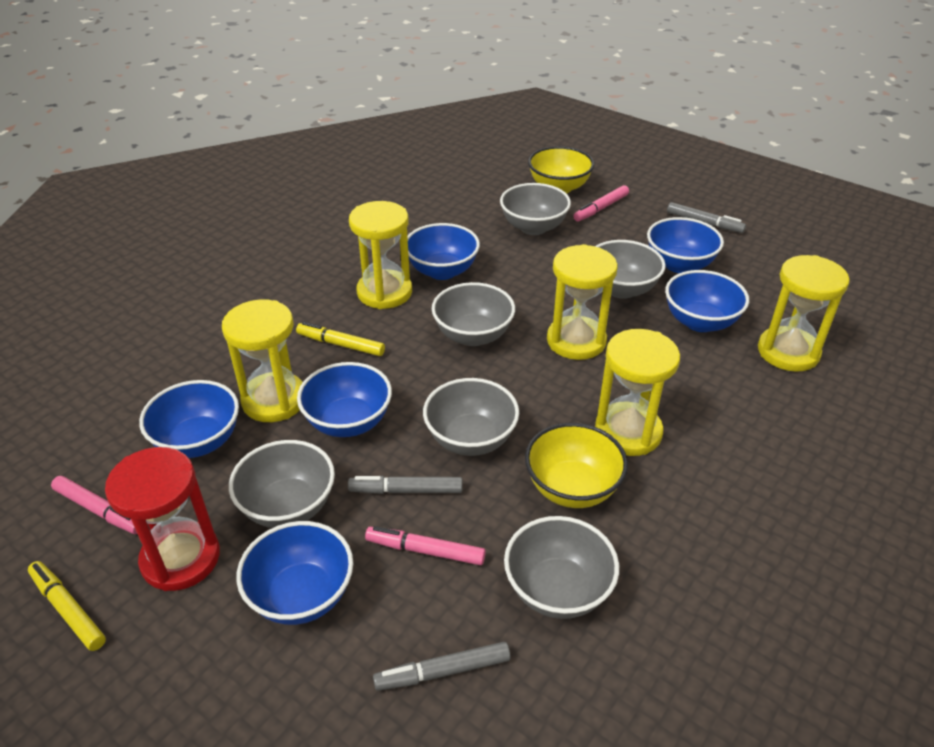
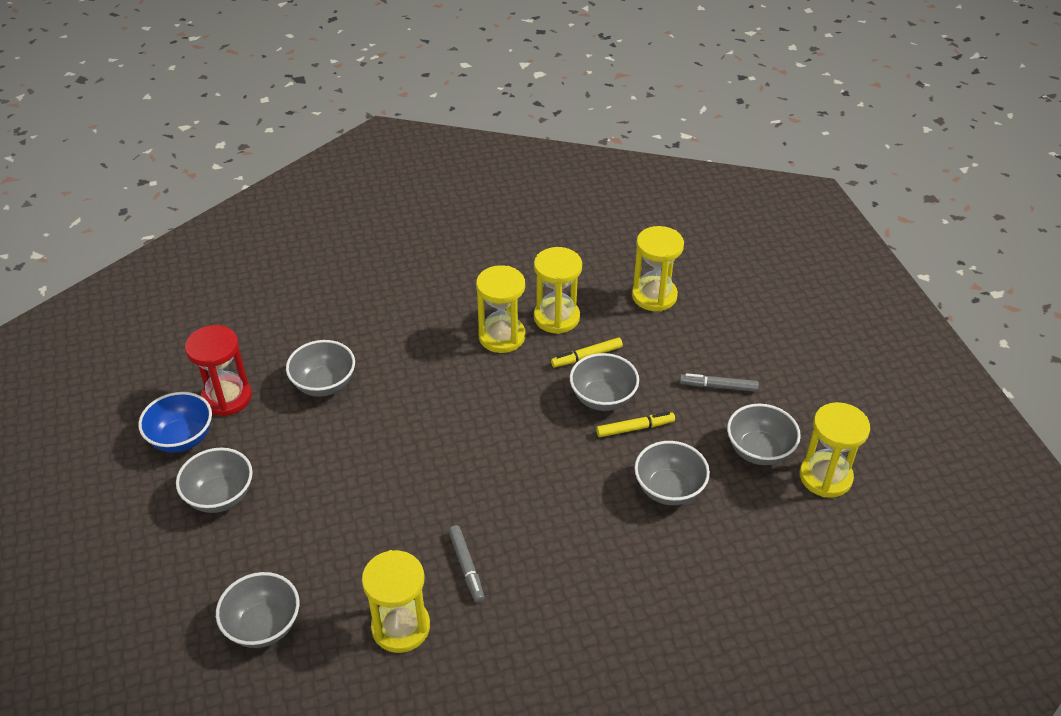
blue bowl: [139,380,239,458] [236,521,353,625] [297,362,392,437] [407,223,480,280] [647,217,724,273] [665,270,749,332] = 6 -> [138,392,212,453] = 1
grey marker: [348,476,462,494] [373,642,511,691] [667,202,746,233] = 3 -> [449,525,485,603] [680,373,759,392] = 2
pink marker: [51,476,137,534] [365,526,486,565] [573,185,629,221] = 3 -> none = 0
yellow bowl: [525,423,628,508] [528,146,594,194] = 2 -> none = 0

